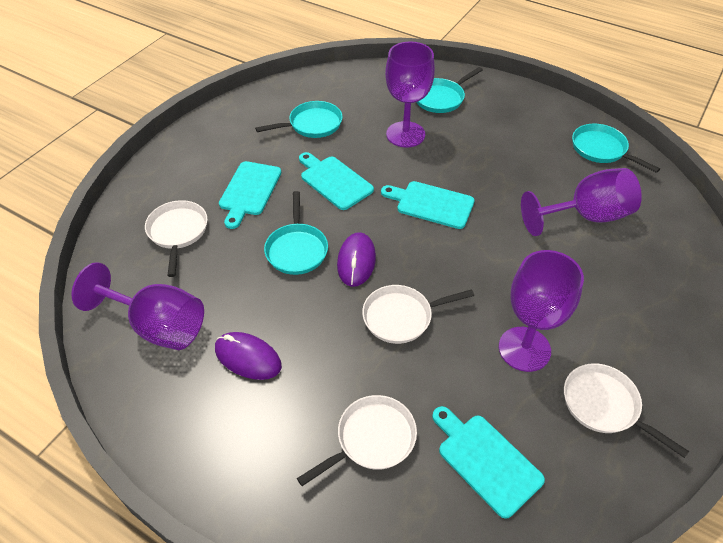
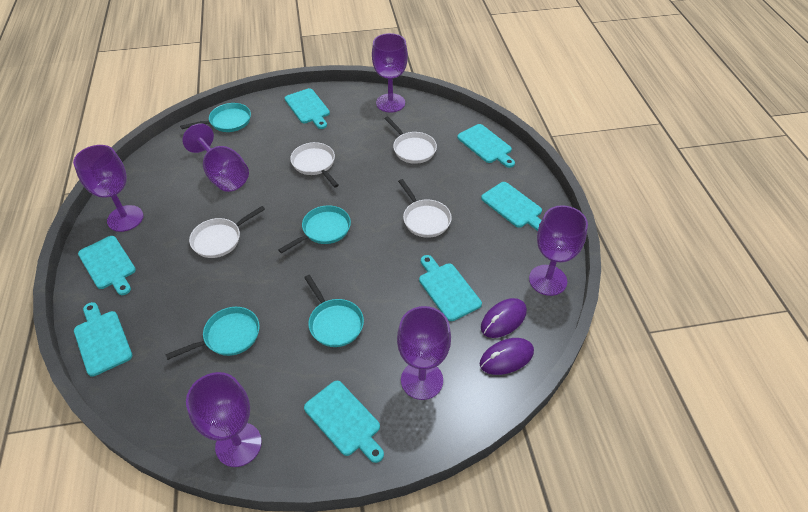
purple goblet: [71,262,204,350] [385,41,435,148] [499,250,584,372] [521,168,642,236] = 4 -> [73,145,143,232] [182,124,249,192] [186,372,262,467] [372,33,408,113] [397,306,451,400] [529,205,588,296] = 6
turquoise cutting board: [219,161,281,229] [299,152,374,210] [381,181,475,229] [432,406,545,519] = 4 -> [74,302,132,377] [78,236,136,295] [285,88,330,129] [304,381,384,463] [419,255,482,321] [457,124,515,168] [481,182,542,231] = 7

